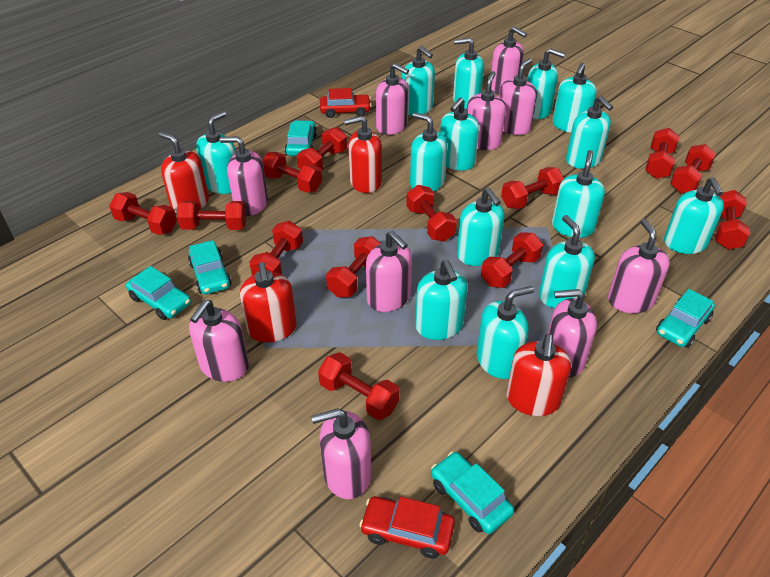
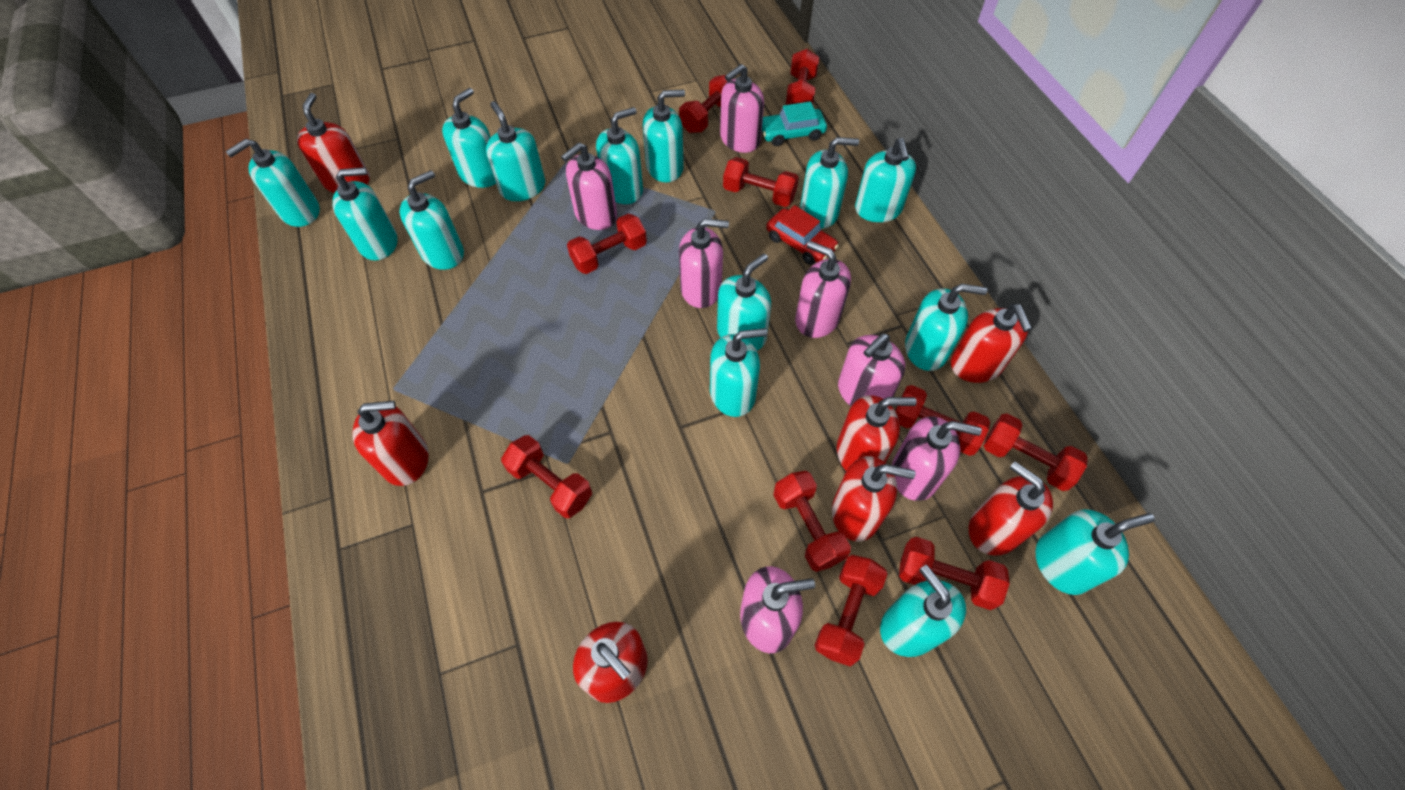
pink soap dispenser: [189,300,249,382] [220,136,268,216] [311,408,371,499] [366,231,412,312] [376,63,409,135] [467,71,506,150] [491,26,527,94] [499,58,537,135] [548,289,597,378] [608,219,670,313] = 10 -> [561,142,617,230] [679,218,729,308] [720,64,764,153] [740,566,815,653] [795,241,851,338] [838,334,905,406] [892,416,982,501] = 7
red car: [320,88,372,118] [359,496,455,559] = 2 -> [766,205,839,265] = 1
red dumbbell: [109,192,177,235] [177,201,246,230] [249,221,303,276] [262,152,322,193] [297,127,347,170] [318,352,400,420] [326,236,381,297] [406,185,457,242] [481,232,543,288] [501,167,564,209] [645,128,679,179] [670,144,716,193] [715,190,750,250] = 13 -> [501,435,592,518] [567,214,647,274] [679,75,732,133] [723,157,799,207] [773,471,851,572] [786,49,819,105] [815,555,887,667] [895,385,990,456] [899,537,1010,610] [984,414,1088,491] = 10
red soap dispenser: [159,132,209,213] [240,262,297,342] [344,116,382,193] [506,334,571,416] = 4 -> [297,93,370,193] [352,401,429,486] [573,622,648,703] [832,456,916,542] [837,395,917,471] [951,304,1032,383] [969,462,1053,556] = 7
turquoise car: [126,266,191,320] [188,240,232,294] [285,120,317,156] [431,452,514,534] [656,289,715,348] = 5 -> [762,101,827,146] = 1

